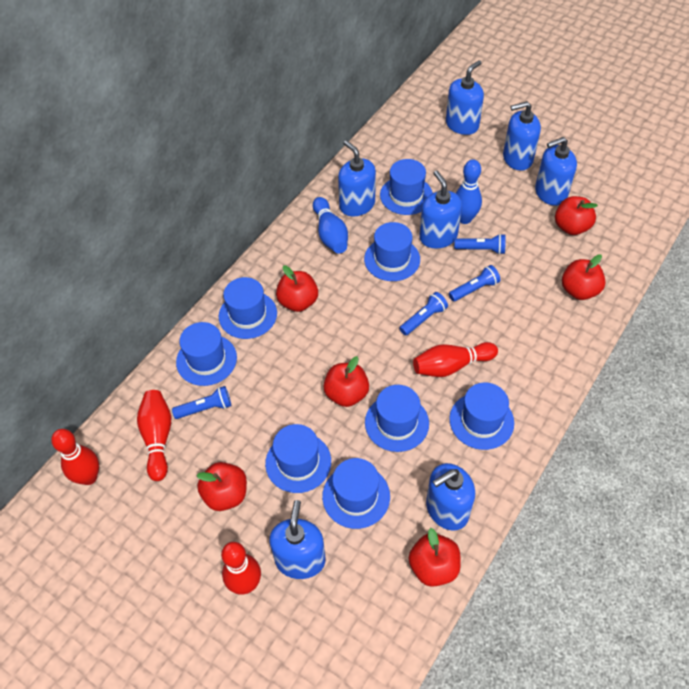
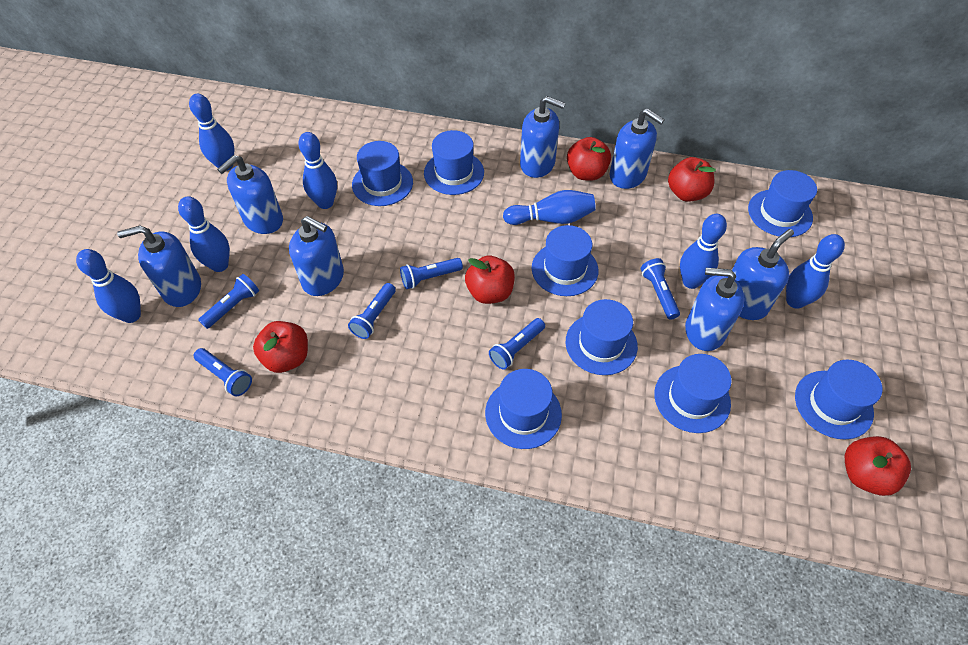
blue bowling pin: [313,197,348,254] [456,160,482,224] = 2 -> [76,249,141,323] [178,196,230,272] [189,94,234,171] [298,132,337,209] [503,190,596,225] [680,214,727,289] [786,234,845,309] = 7
blue flashlight: [172,386,232,419] [399,292,448,336] [449,265,500,302] [454,234,506,254] = 4 -> [194,348,252,396] [198,274,259,329] [348,283,396,339] [400,258,463,289] [489,318,545,370] [641,258,680,320] = 6
red apple: [196,462,247,511] [276,265,318,312] [323,356,369,407] [409,528,461,587] [555,196,598,235] [562,254,606,300] = 6 -> [253,321,308,373] [465,256,515,304] [567,137,611,181] [668,157,716,202] [845,436,911,496] = 5
red bowling pin: [51,429,99,485] [137,390,171,481] [221,542,261,595] [413,342,498,377] = 4 -> none = 0

